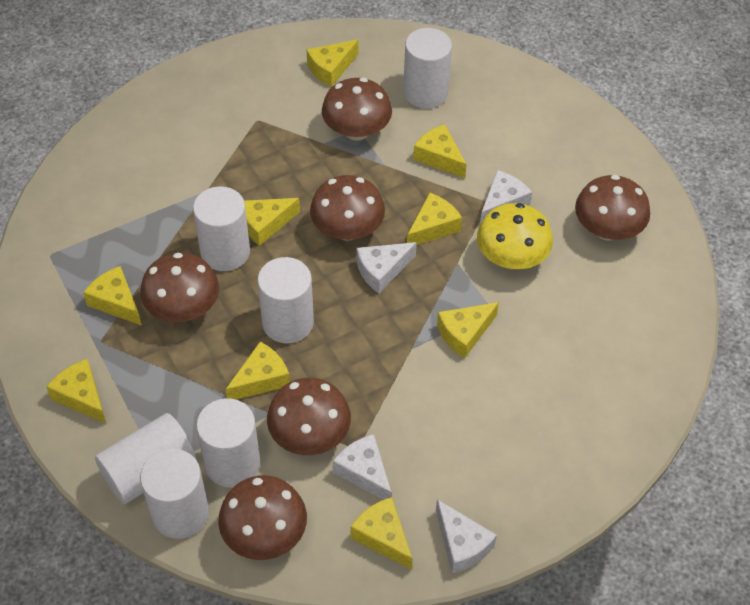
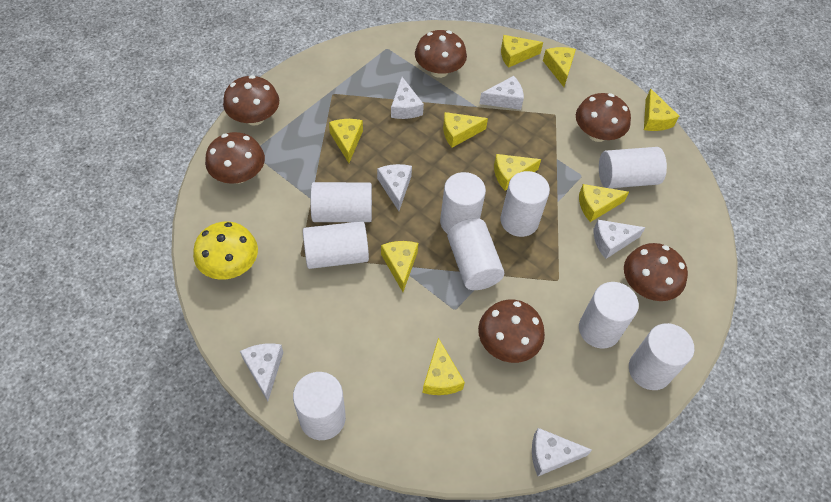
white cheese: [333,434,392,500] [357,242,417,293] [436,499,497,573] [480,170,532,225] = 4 -> [240,343,284,401] [377,164,412,211] [391,77,424,119] [479,76,524,110] [532,428,592,476] [593,220,646,259] = 6
white cylinder: [95,413,196,504] [140,449,209,539] [193,186,250,271] [196,398,260,488] [258,257,314,343] [403,28,452,108] = 6 -> [293,372,346,440] [303,221,369,269] [310,182,372,222] [440,172,486,234] [447,218,504,290] [500,171,550,237] [579,282,639,349] [599,147,667,188] [629,323,694,390] = 9

